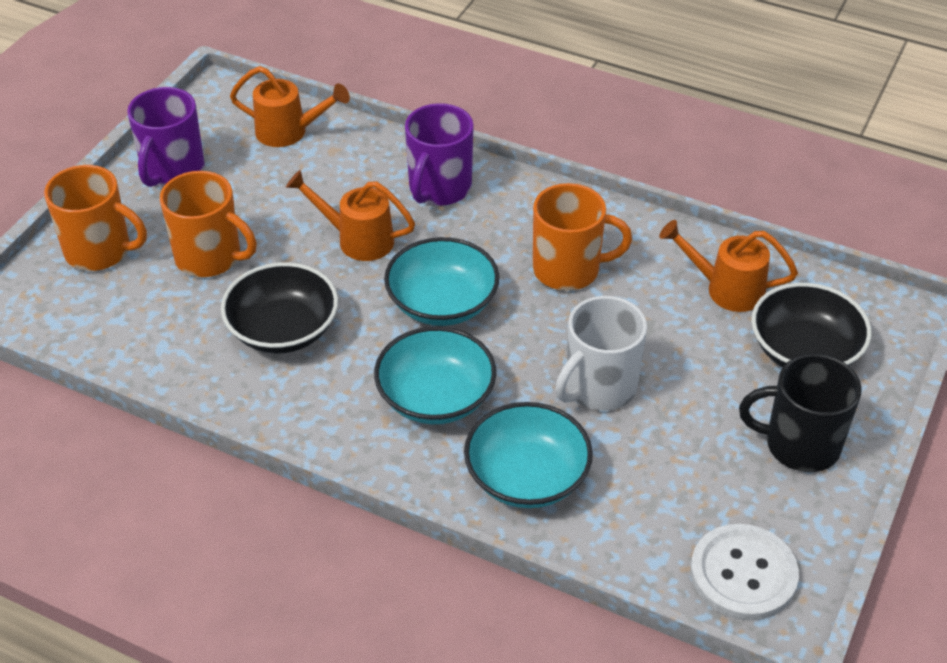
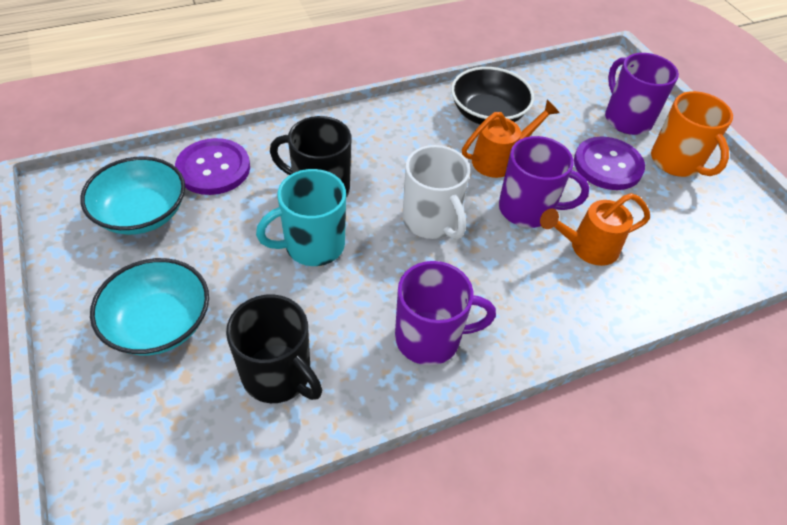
black bowl: [221,262,338,354] [751,283,872,367] = 2 -> [451,67,534,125] = 1
black mug: [739,354,862,472] = 1 -> [226,294,322,403] [270,116,351,198] = 2
orange mug: [44,165,147,271] [160,171,257,277] [533,183,632,291] = 3 -> [651,91,733,177] = 1
orange watering can: [230,66,350,147] [286,170,415,261] [659,220,798,312] = 3 -> [462,100,559,178] [540,193,650,266] = 2
purple button: none = 0 -> [175,138,250,195] [574,137,645,190] = 2
purple mug: [127,87,205,187] [405,103,474,206] = 2 -> [395,261,496,365] [499,136,589,228] [605,53,679,135] = 3
turquoise bowl: [374,327,496,424] [384,237,499,326] [464,402,593,508] = 3 -> [80,157,185,235] [90,258,209,355] = 2
turquoise mug: none = 0 -> [256,169,346,266] = 1
white button: [690,524,799,621] = 1 -> none = 0

